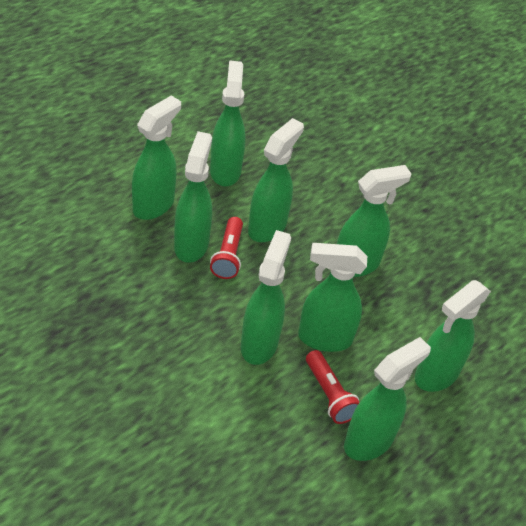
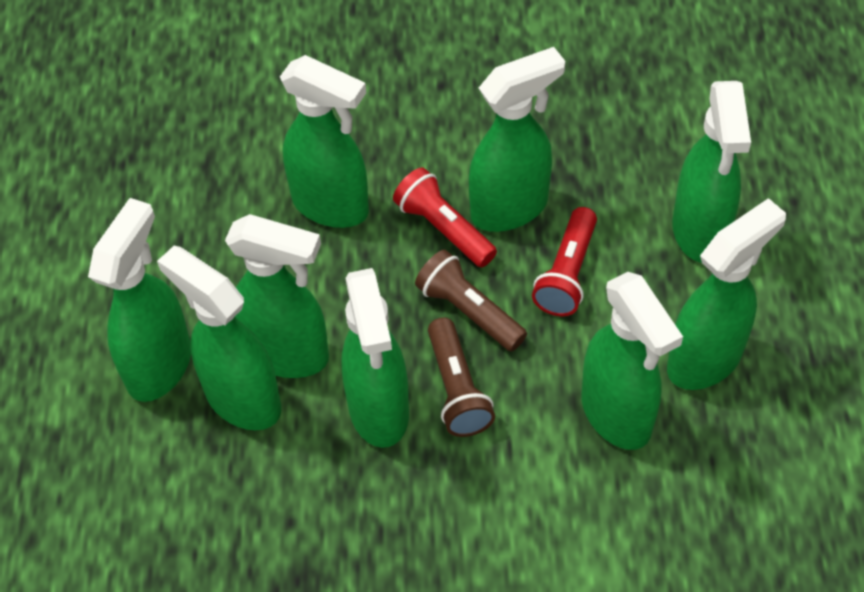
brown flashlight: none = 0 -> [415,250,527,351] [428,318,495,437] = 2

